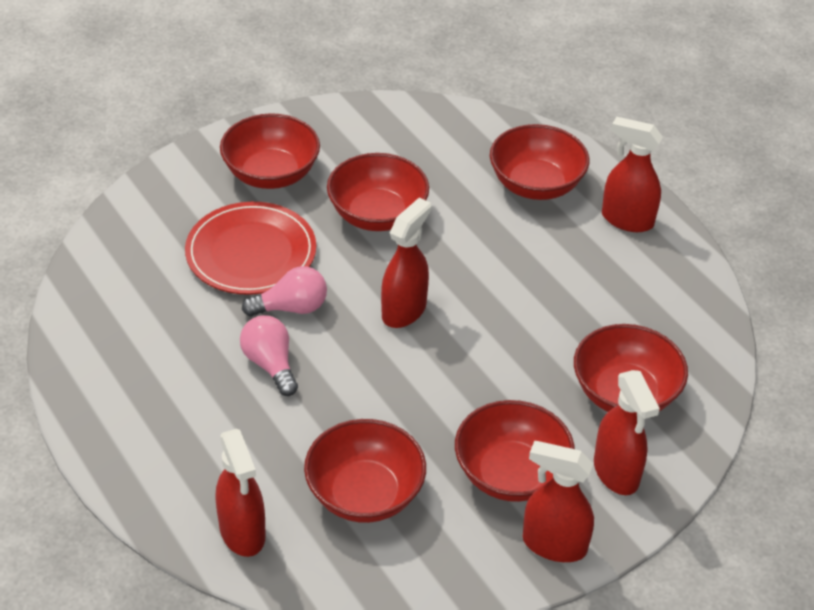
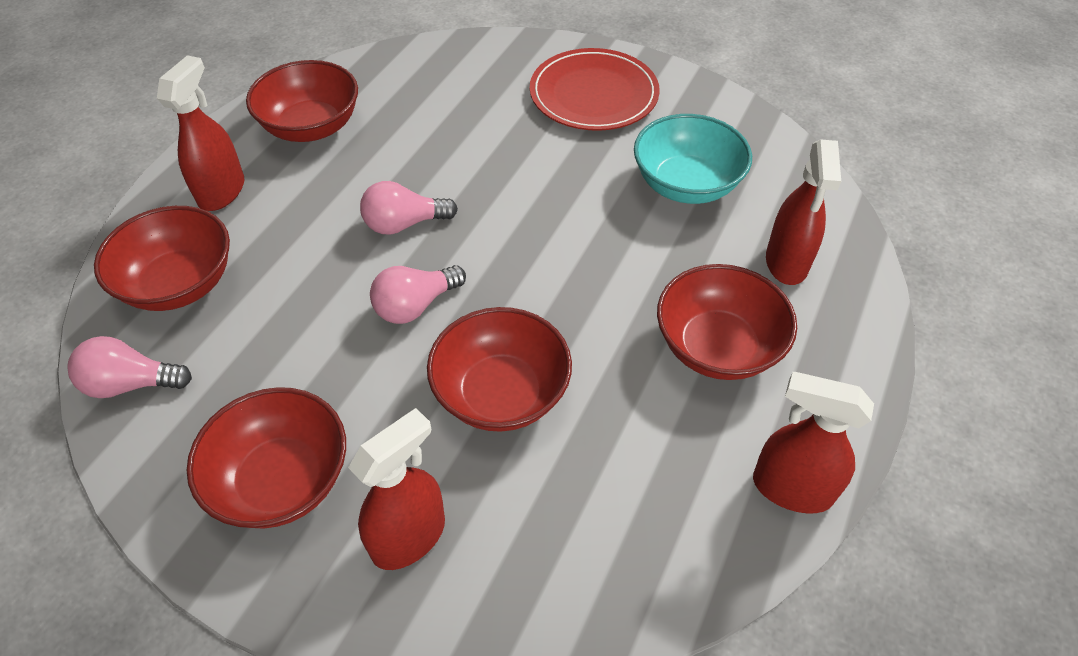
pink light bulb: [240,315,298,396] [242,266,327,316] = 2 -> [67,336,192,398] [360,181,458,235] [370,265,466,324] = 3
red bowl: [220,113,320,189] [304,419,426,523] [327,153,429,231] [455,400,575,502] [490,124,589,200] [574,324,688,412] = 6 -> [94,206,230,311] [186,387,346,529] [246,60,358,142] [427,307,572,432] [657,264,797,380] = 5
red spray bottle: [216,429,266,557] [381,197,431,328] [523,441,594,562] [594,370,660,495] [602,117,663,232] = 5 -> [157,55,244,211] [348,408,445,570] [753,372,874,513] [766,139,841,285] = 4
turquoise bowl: none = 0 -> [634,114,752,204] = 1

